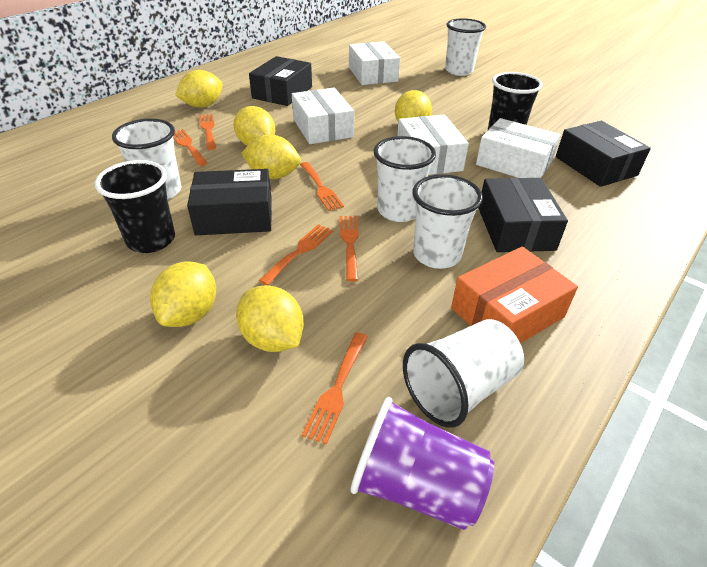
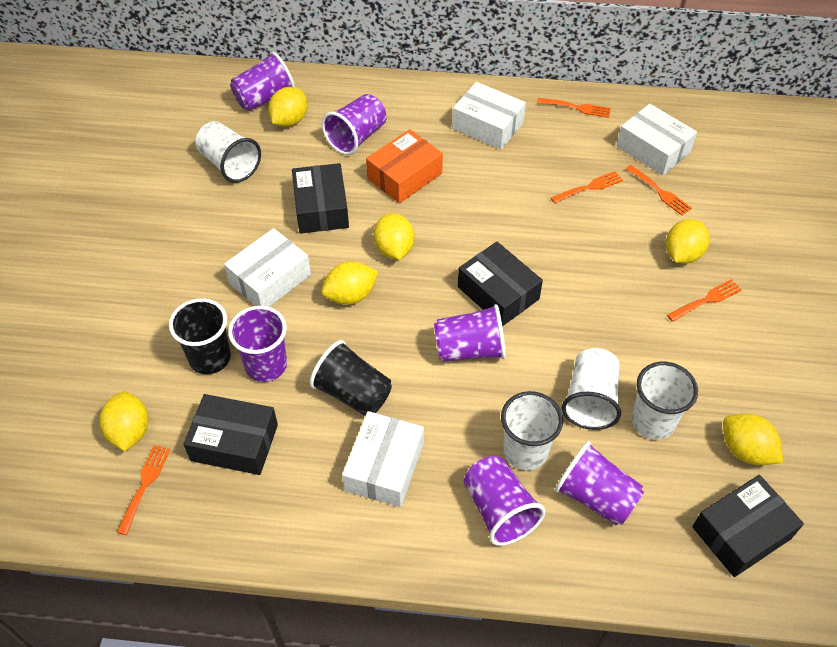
orange fork: [173,129,208,166] [199,114,216,150] [259,224,333,285] [300,162,344,211] [302,332,368,444] [340,216,359,281] = 6 -> [116,445,170,535] [537,98,611,118] [551,171,623,204] [626,165,692,215] [667,279,742,322] = 5
purple cup: [350,397,494,530] = 1 -> [228,306,287,382] [230,52,295,111] [322,94,387,155] [434,304,506,362] [464,456,545,546] [554,441,644,526] = 6
white cup: [112,118,181,200] [374,136,436,222] [403,319,524,428] [413,174,483,269] [445,18,486,76] = 5 -> [195,121,261,183] [501,391,563,470] [562,348,621,430] [632,362,698,440] = 4

